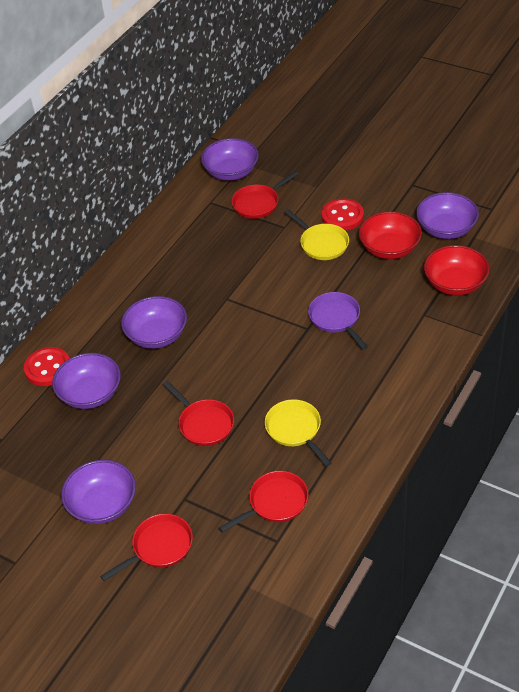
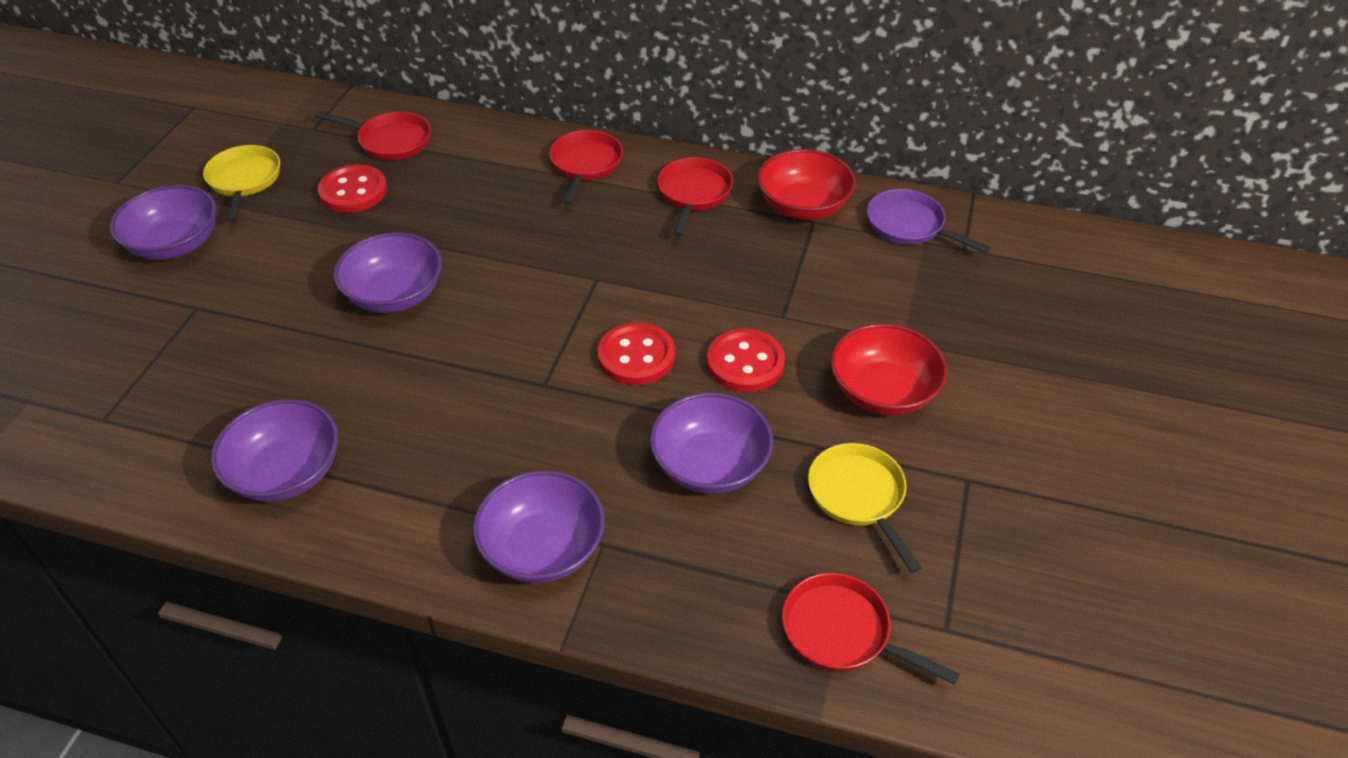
red button: [24,347,70,386] [322,199,364,231] = 2 -> [318,164,387,213] [598,322,675,385] [707,329,785,392] = 3

